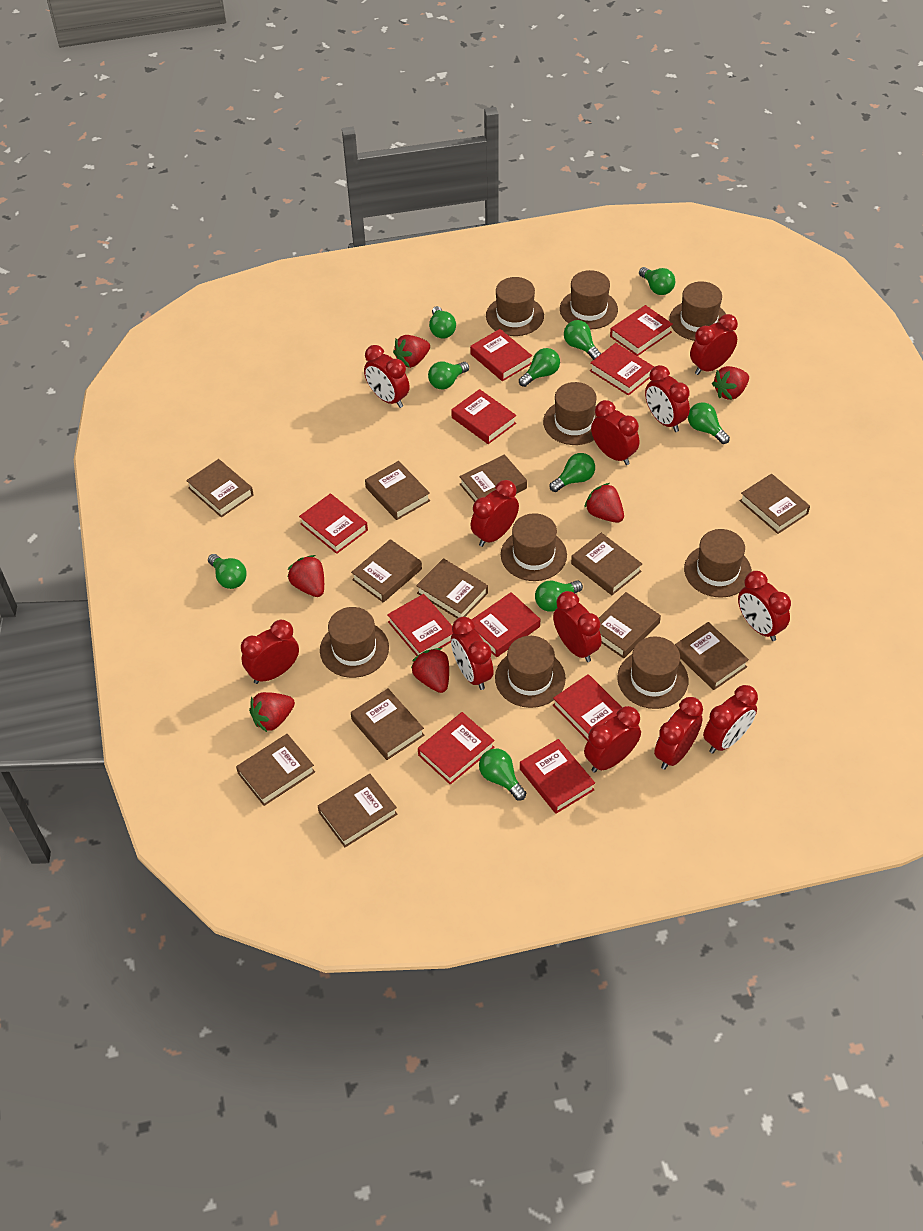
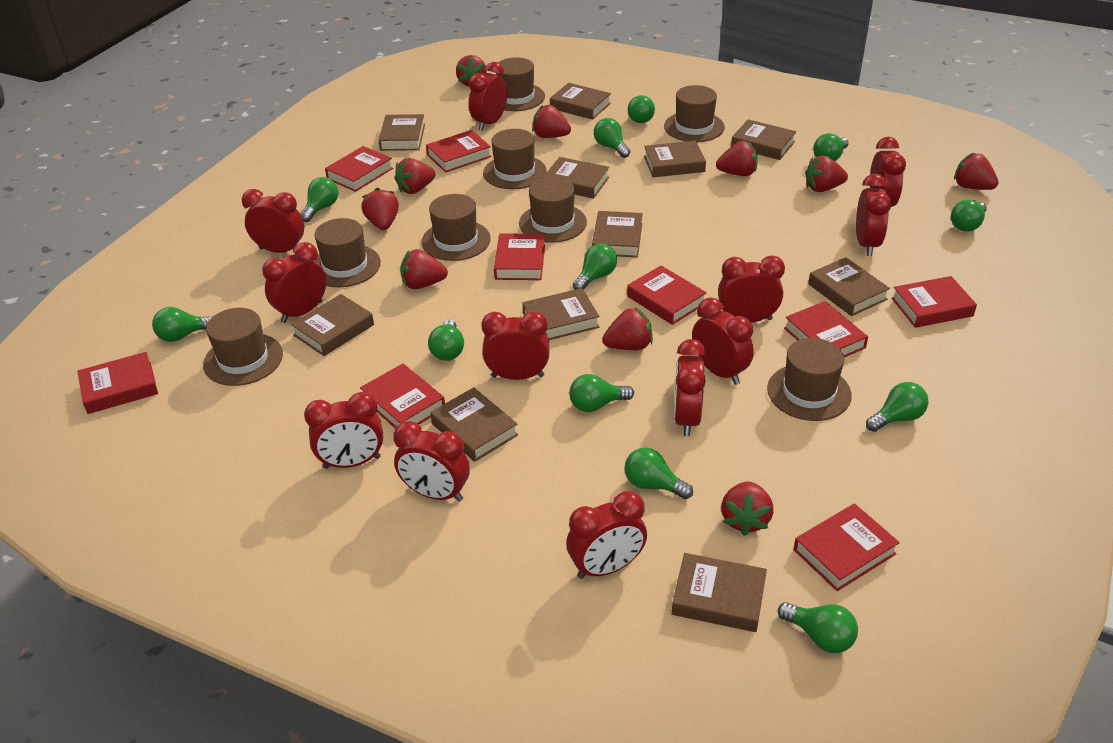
brown book: [186,459,254,517] [236,734,315,806] [318,774,397,847] [351,539,422,602] [351,688,424,760] [365,461,430,520] [416,558,488,618] [459,454,527,502] [571,533,642,595] [599,592,661,658] [675,622,749,690] [740,474,810,534] = 12 -> [291,294,374,356] [378,114,425,151] [430,387,518,462] [522,288,600,340] [543,157,609,199] [550,83,611,120] [592,211,643,258] [644,141,706,177] [672,553,767,632] [731,119,796,160] [808,257,890,316] = 11
brown hat: [320,607,389,678] [486,277,544,336] [495,636,566,708] [501,513,567,581] [543,382,597,445] [560,270,618,330] [617,636,688,709] [669,281,726,341] [684,529,752,597] = 9 -> [203,308,283,386] [314,218,381,287] [421,194,491,261] [483,129,547,189] [496,57,545,111] [519,177,587,243] [664,85,725,142] [767,338,852,421] = 8
green light bulb: [208,554,247,589] [428,361,469,389] [429,306,456,339] [479,749,526,801] [519,348,560,387] [535,580,583,612] [550,453,595,492] [564,320,601,360] [639,267,675,295] [688,402,730,444] = 10 -> [152,307,213,342] [301,177,338,222] [428,319,464,361] [569,374,634,412] [573,243,617,290] [594,118,630,158] [625,448,693,499] [628,95,655,123] [778,602,858,653] [813,133,849,161] [866,382,928,432] [951,199,987,232] = 12
red book: [299,493,368,554] [387,594,453,656] [418,712,495,785] [451,389,516,444] [470,329,532,381] [471,592,540,657] [520,739,595,814] [553,674,622,741] [590,343,654,396] [610,305,673,356] = 10 -> [78,352,158,414] [325,146,393,192] [360,364,445,429] [426,130,492,172] [494,233,545,280] [627,265,707,325] [784,301,868,357] [794,503,900,591] [891,276,977,328] = 9
red strawberry: [249,692,295,732] [288,555,324,597] [393,335,430,368] [411,648,449,693] [584,483,624,523] [712,366,749,400] = 6 -> [361,188,399,230] [394,158,436,194] [400,249,448,289] [456,55,487,86] [532,105,571,138] [602,307,653,350] [716,141,758,176] [721,482,773,536] [805,156,848,192] [954,153,999,190] = 10

